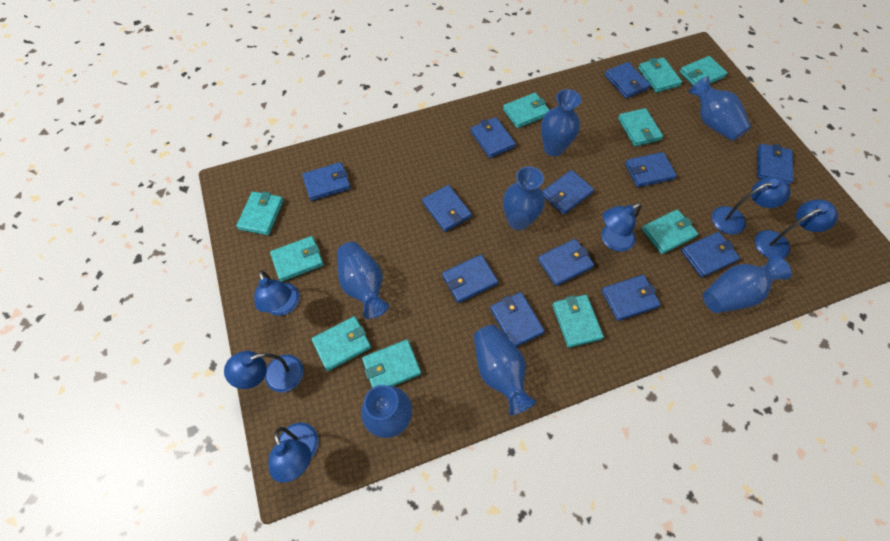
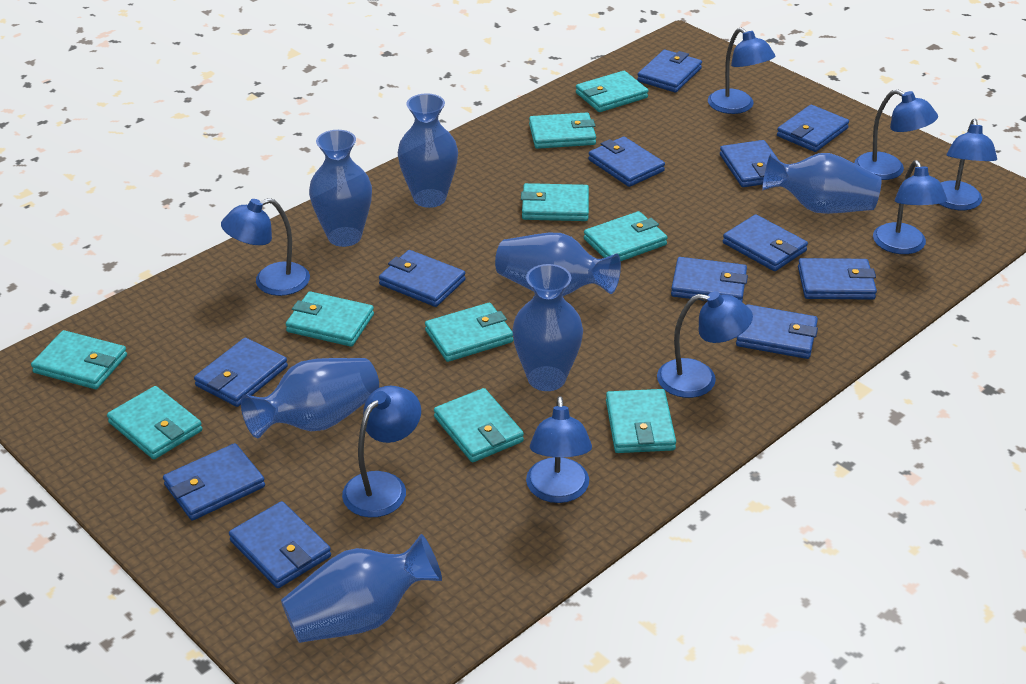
blue lamp: [224,351,304,392] [254,270,300,316] [268,422,319,483] [602,203,641,252] [712,176,791,234] [755,200,838,259] = 6 -> [221,198,310,296] [342,385,421,517] [526,396,592,503] [657,291,753,398] [708,28,775,114] [854,89,938,180] [873,160,947,254] [939,119,997,210] = 8

